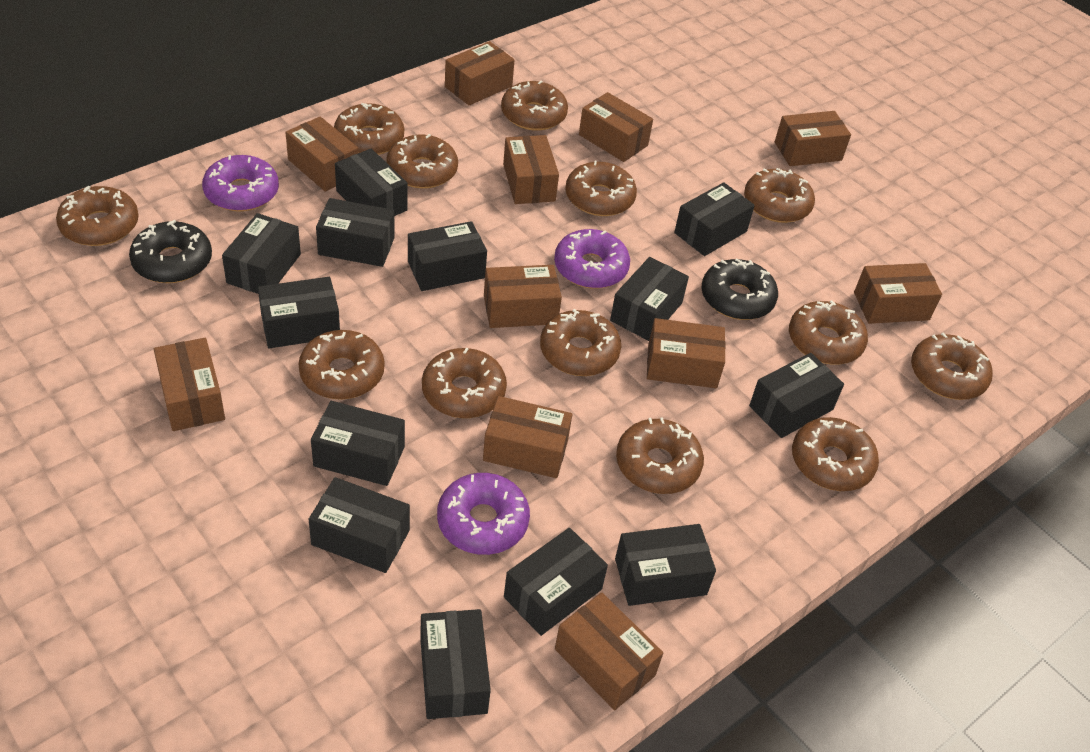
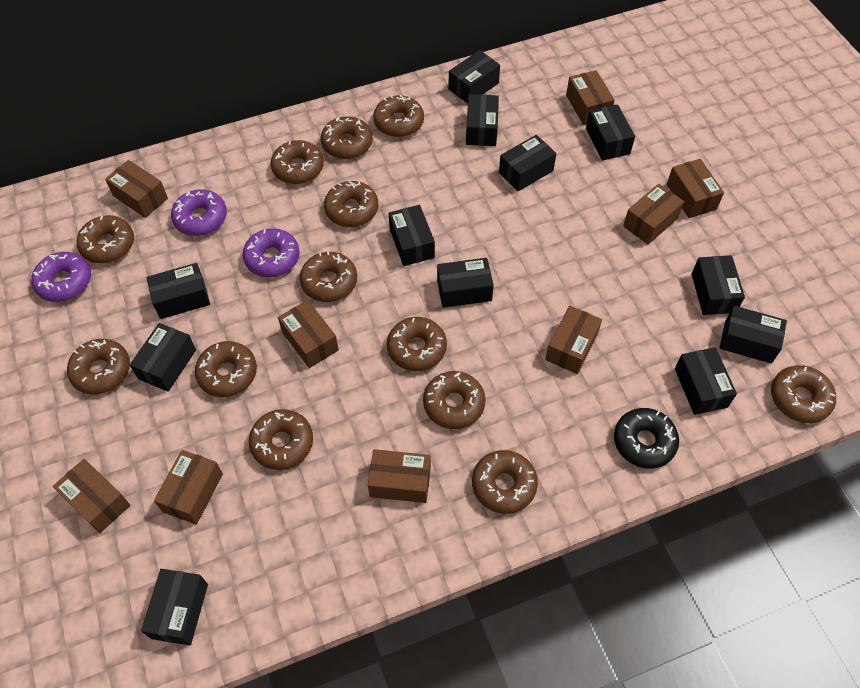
black box: [222,213,301,294] [258,277,340,348] [308,477,410,573] [311,401,405,486] [316,198,395,267] [335,149,408,216] [408,221,487,291] [420,609,491,719] [504,528,608,636] [610,257,689,341] [615,524,716,606] [674,182,755,256] [749,353,844,438] = 13 -> [130,323,196,391] [141,569,208,645] [146,263,210,319] [388,205,435,266] [437,258,494,308] [448,50,500,104] [466,94,499,146] [499,135,556,191] [586,104,635,160] [675,347,737,415] [692,255,745,315] [720,306,787,364] = 12
black donut: [129,220,212,283] [701,258,778,320] = 2 -> [614,408,679,469] = 1
brown box: [154,338,225,431] [285,117,359,192] [445,41,515,106] [483,396,572,478] [484,265,562,328] [503,135,559,204] [555,592,663,710] [579,92,653,162] [647,318,726,388] [775,111,851,166] [854,263,942,324] = 11 -> [53,459,130,533] [105,160,168,218] [154,450,223,525] [278,300,339,368] [368,449,431,503] [545,306,602,374] [566,70,614,125] [623,184,684,245] [667,159,724,218] = 9

